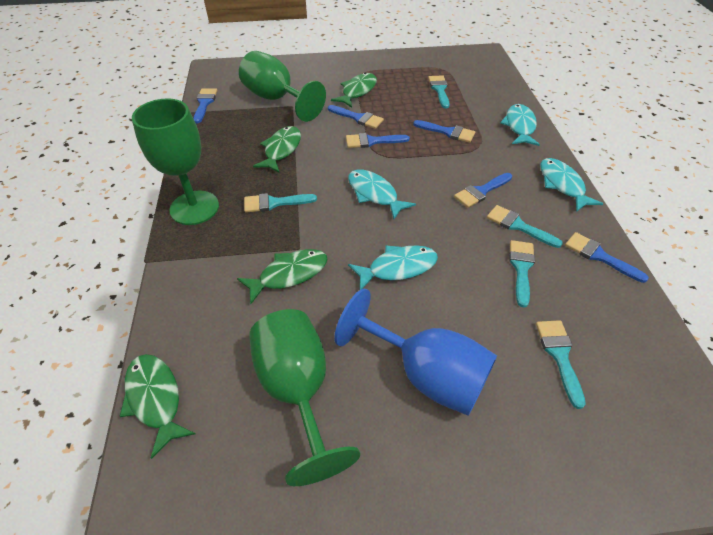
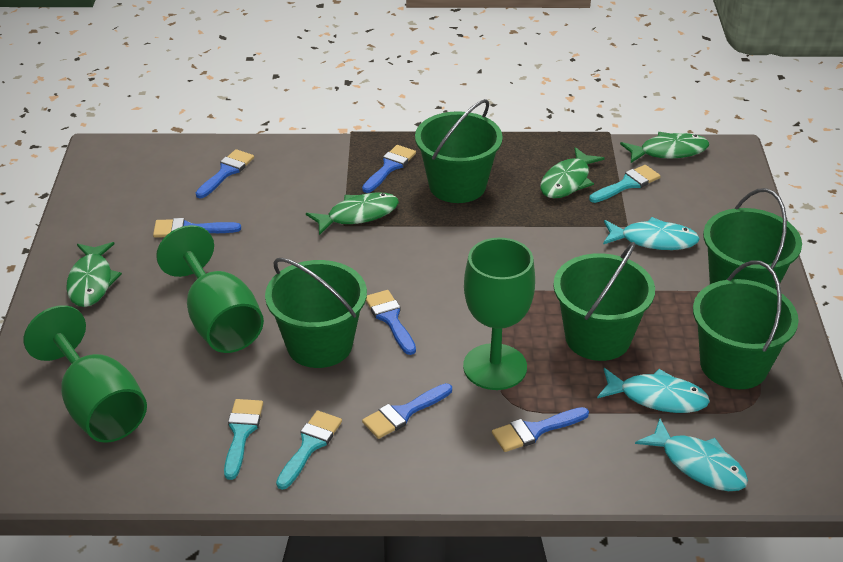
blue goblet: [334,289,497,416] = 1 -> none = 0
green bucket: none = 0 -> [265,258,367,368] [415,99,503,203] [553,242,655,361] [693,260,799,389] [703,188,802,290] = 5
turquoise brush: [244,193,317,213] [428,75,450,108] [487,205,563,248] [509,240,535,308] [536,320,586,409] = 5 -> [224,399,263,480] [276,410,342,490] [589,165,661,203] = 3
turquoise fish: [348,169,416,219] [348,245,438,290] [500,104,540,146] [540,158,603,212] = 4 -> [597,368,710,413] [603,217,700,250] [635,418,748,491] = 3

